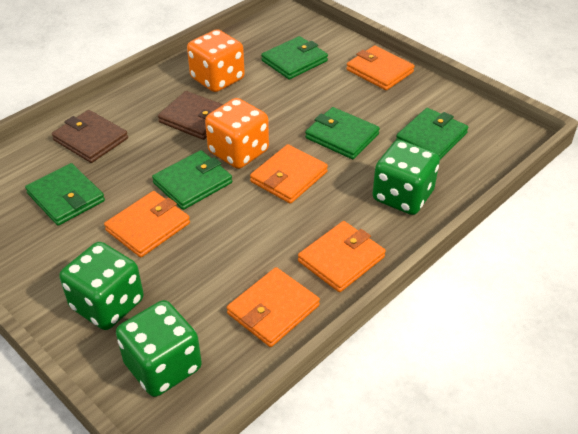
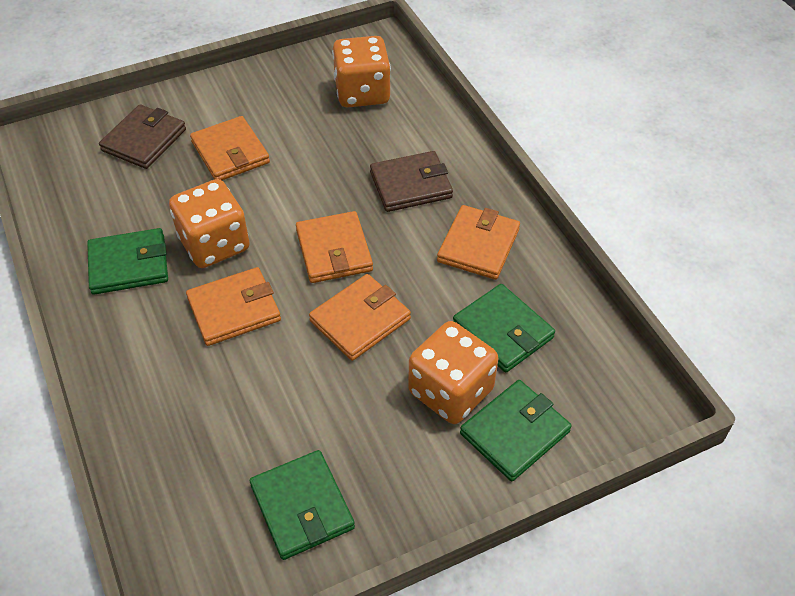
green dice: [59,242,144,330] [116,300,202,397] [372,140,440,215] = 3 -> none = 0
green wallet: [25,163,105,226] [152,150,232,210] [261,36,328,79] [305,107,380,159] [396,108,468,159] = 5 -> [87,228,168,295] [250,450,355,560] [453,284,555,373] [460,380,572,482] = 4
orange dice: [187,29,245,92] [205,98,269,169] = 2 -> [169,179,250,268] [332,36,391,107] [408,321,498,424] = 3

